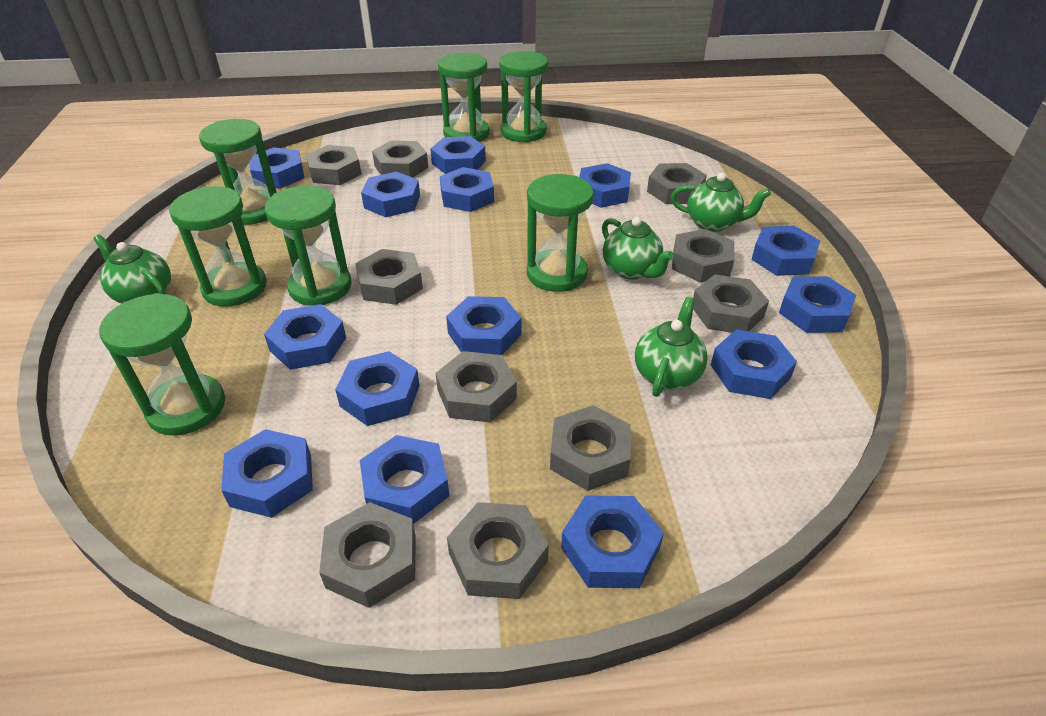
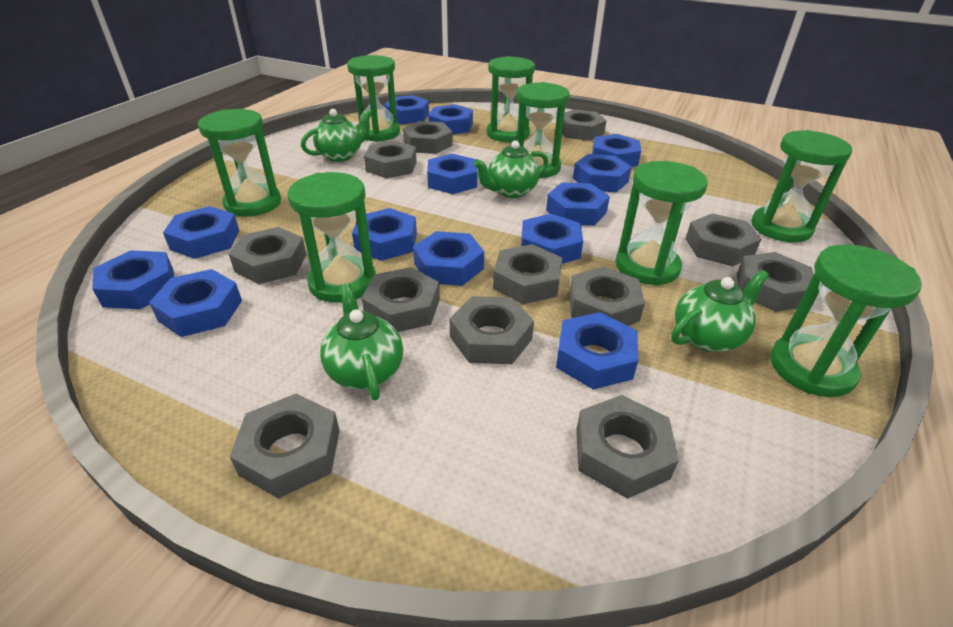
blue nut: [221,429,313,518] [250,147,304,189] [264,304,346,370] [335,351,420,426] [360,435,449,524] [361,172,420,217] [430,136,486,174] [440,167,494,212] [446,296,521,355] [561,495,664,588] [579,163,631,208] [711,329,797,399] [751,226,820,276] [779,276,856,333] = 14 -> [92,250,174,309] [149,269,242,337] [163,206,239,259] [352,208,417,261] [384,95,429,125] [413,231,484,286] [427,154,478,194] [428,104,473,134] [521,214,583,264] [546,182,610,226] [556,312,638,390] [573,154,632,192] [592,134,641,167] = 13
green hourglass: [99,293,225,435] [169,186,267,307] [199,119,277,225] [265,186,351,306] [438,53,489,142] [499,51,548,143] [527,174,594,292] = 7 -> [198,109,281,217] [287,172,376,303] [347,55,400,142] [487,56,535,142] [516,82,570,178] [616,161,708,286] [751,130,852,242] [770,244,922,397] = 8
grey nut: [306,145,362,185] [319,502,415,608] [355,249,423,305] [372,140,428,178] [436,351,517,423] [447,502,549,599] [550,405,631,491] [647,163,707,204] [672,229,734,283] [693,274,769,333] = 10 -> [229,227,307,284] [230,394,340,499] [362,267,440,332] [364,140,417,178] [403,121,453,154] [449,296,534,364] [493,244,562,304] [562,109,607,141] [569,266,645,326] [576,395,679,499] [686,213,761,266] [737,252,814,312] = 12

